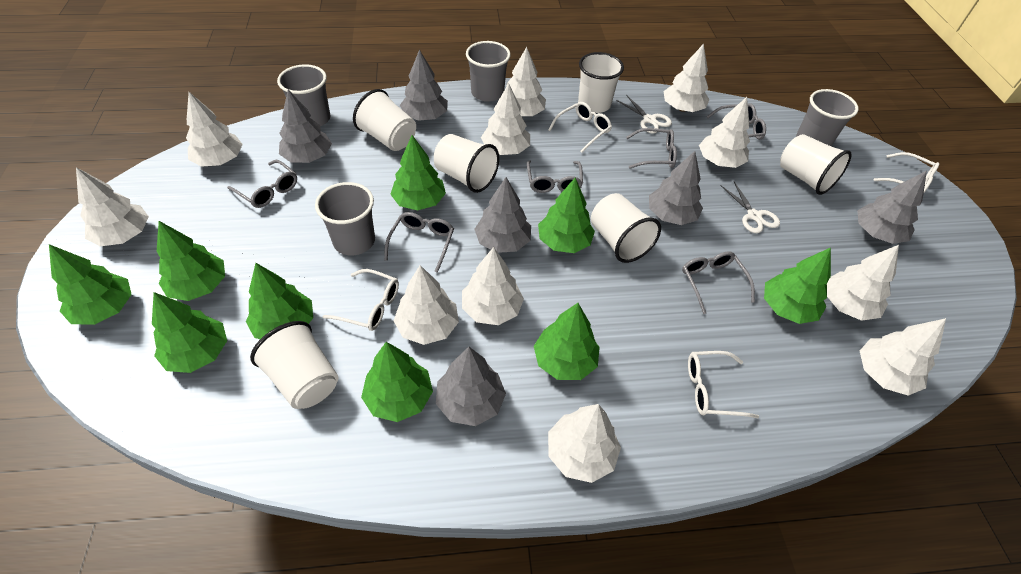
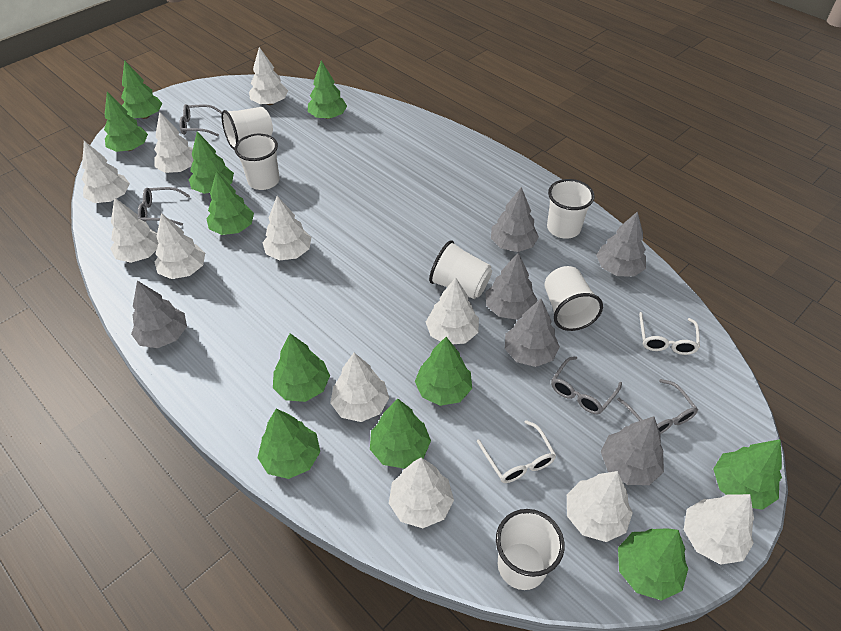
green tree: [49,244,132,325] [152,292,227,373] [157,221,225,301] [246,263,313,339] [361,342,433,422] [390,135,446,210] [534,303,600,380] [538,177,595,253] [764,247,831,324] = 9 -> [104,92,148,152] [121,60,162,119] [189,132,234,194] [206,171,254,235] [257,409,320,479] [273,333,330,402] [308,60,347,119] [370,399,431,469] [415,337,472,406] [618,528,688,601] [713,439,782,510] = 11
grey cup: [277,64,330,126] [315,182,375,255] [466,41,511,102] [796,89,859,146] = 4 -> none = 0
grey glasses: [227,160,297,208] [384,212,454,273] [527,160,583,193] [626,128,677,169] [682,251,755,314] [707,103,766,140] = 6 -> [138,187,190,226] [179,104,222,136] [551,356,622,414] [617,379,698,434] = 4
white glasses: [323,269,399,331] [548,102,612,153] [688,351,759,418] [873,152,939,193] = 4 -> [477,420,556,483] [639,312,700,355] = 2
white scissors: [616,95,672,133] [720,182,780,233] = 2 -> none = 0

